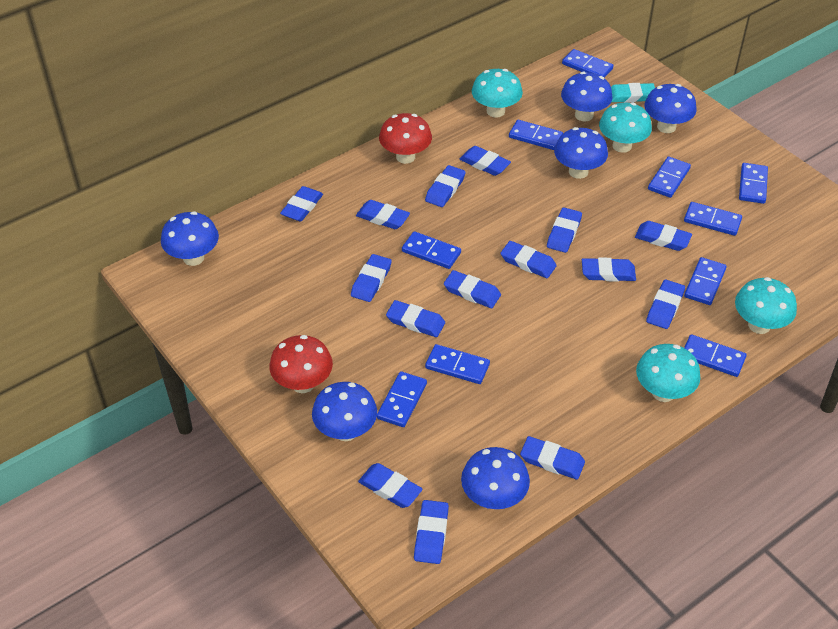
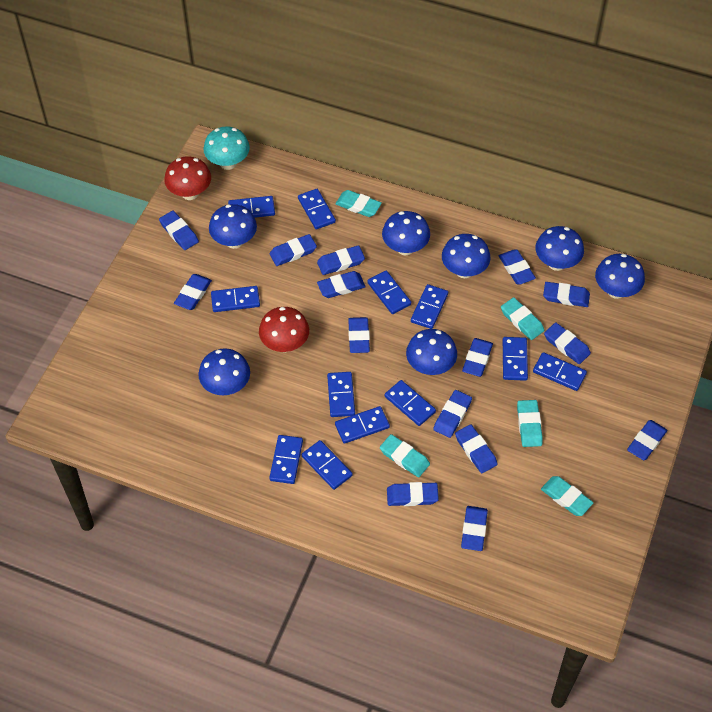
blue domino: [377,371,427,427] [402,231,461,269] [425,344,490,384] [509,120,563,150] [562,49,613,78] [648,156,691,198] [684,202,742,236] [684,257,727,305] [684,334,747,377] [739,163,768,204] = 10 -> [211,286,260,312] [228,196,275,218] [269,435,303,484] [298,189,336,229] [302,440,353,490] [327,372,355,417] [335,406,390,444] [367,271,411,314] [384,380,436,426] [411,284,448,329] [503,337,528,381] [533,352,587,391] = 12
blue mushroom: [161,211,219,266] [312,382,377,441] [461,447,530,509] [554,127,608,179] [561,72,612,121] [645,84,697,133] = 6 -> [198,348,250,395] [209,204,257,249] [382,211,430,255] [406,329,457,375] [442,234,491,278] [535,226,584,271] [595,254,645,299] = 7
turquoise eraser: [611,83,655,103] = 1 -> [335,190,382,217] [380,434,430,477] [501,297,544,340] [517,400,543,447] [541,476,593,516] = 5
turquoise mushroom: [472,69,523,117] [599,102,652,153] [636,344,701,402] [735,277,797,334] = 4 -> [203,126,250,170] = 1

